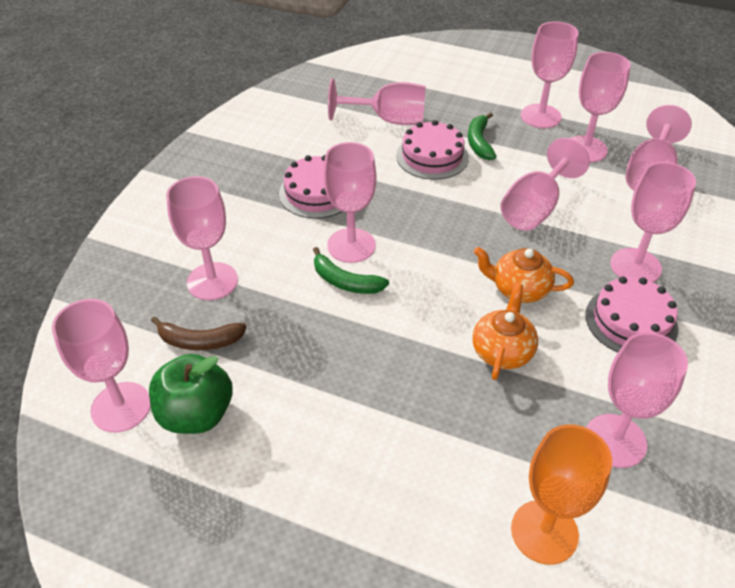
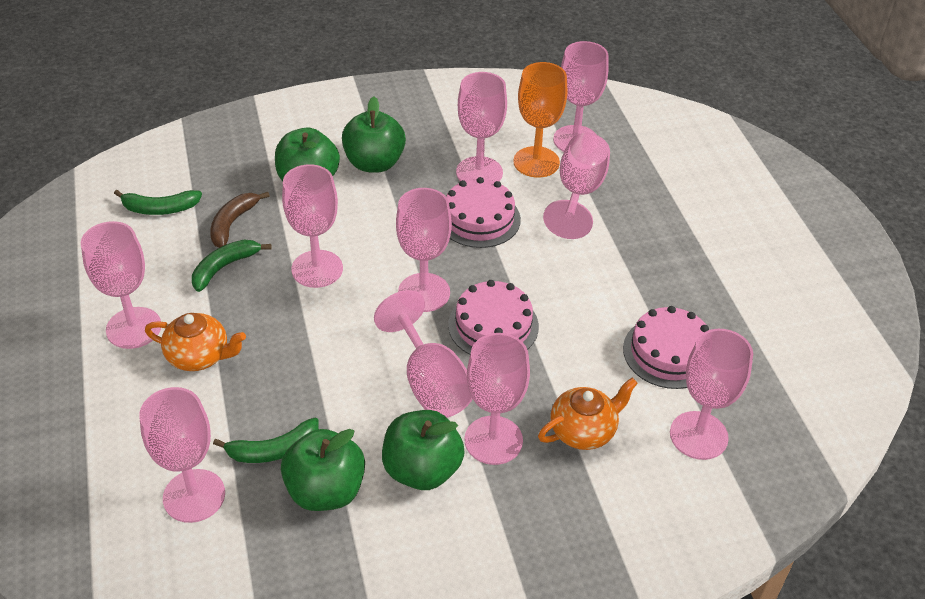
green apple: [149,354,233,434] = 1 -> [275,128,340,181] [281,429,365,511] [342,97,406,173] [382,410,465,490] = 4
green banana: [313,247,389,294] [468,112,496,160] = 2 -> [114,190,202,215] [192,240,272,292] [213,418,319,463] = 3

